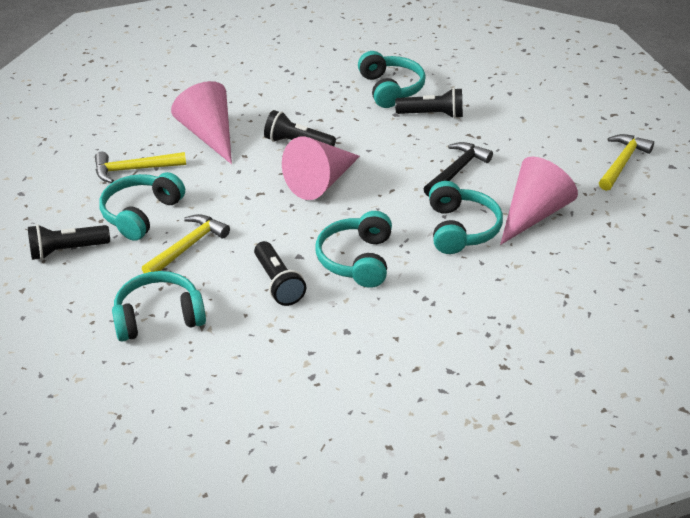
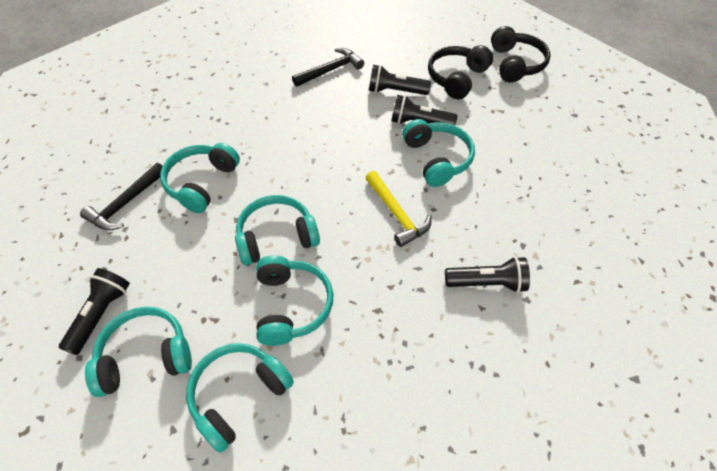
black hammer: [424,142,493,197] = 1 -> [80,163,162,230] [292,48,364,87] = 2
black headphones: none = 0 -> [428,45,493,99] [491,26,551,83] = 2
pink cone: [171,81,232,164] [282,136,360,200] [500,156,578,245] = 3 -> none = 0
turquoise headphones: [99,172,185,241] [112,271,206,342] [316,211,392,288] [358,51,426,108] [429,181,503,254] = 5 -> [85,307,192,397] [160,143,240,213] [186,343,294,453] [235,195,320,265] [256,255,334,346] [402,119,475,187] = 6
yellow hammer: [95,152,186,183] [142,214,230,273] [599,134,654,191] = 3 -> [366,171,432,247] = 1

